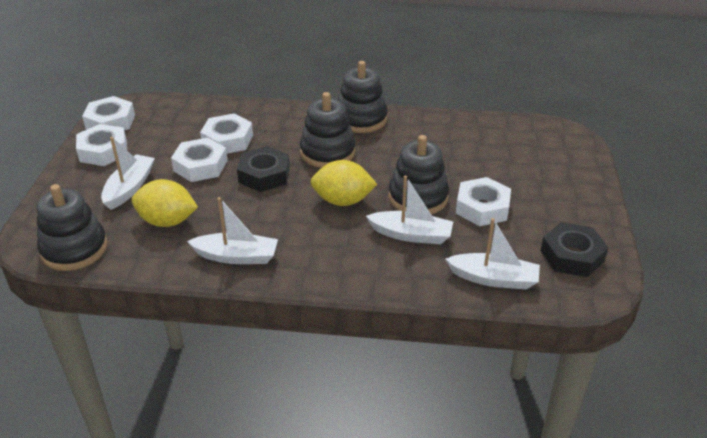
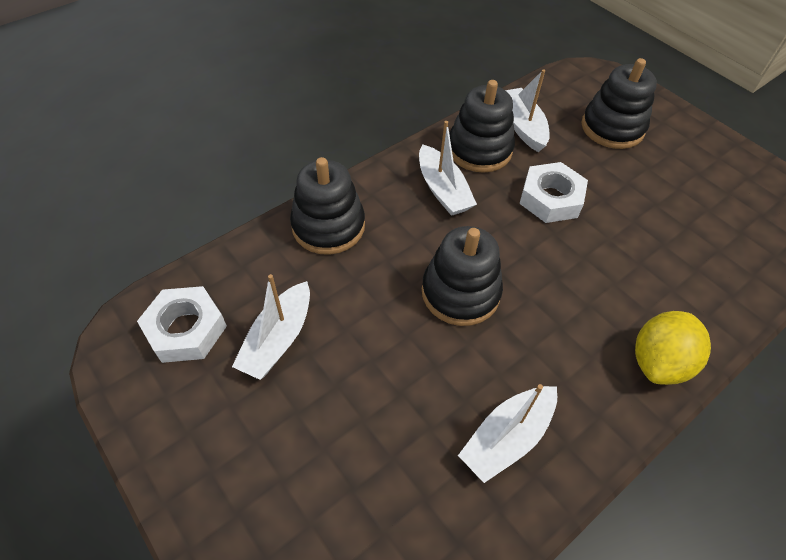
black nut: [237,146,290,192] [540,222,609,277] = 2 -> none = 0
white nut: [76,124,127,166] [82,96,135,130] [171,138,228,182] [200,114,253,154] [456,177,511,226] = 5 -> [137,286,227,363] [519,162,588,223] = 2
yellow lemon: [132,179,198,227] [310,160,377,206] = 2 -> [635,311,711,385] = 1

